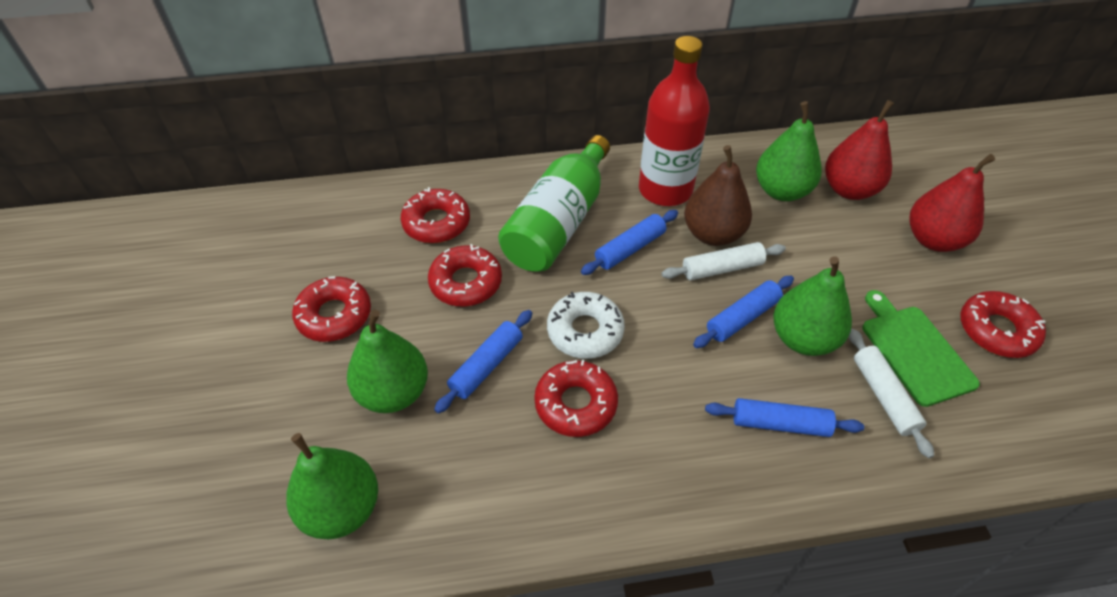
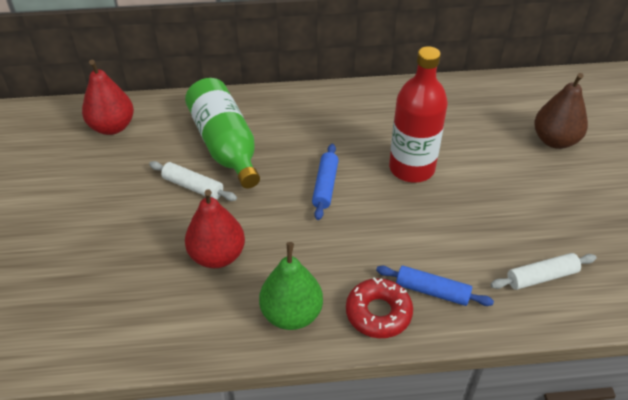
blue rolling pin: [434,310,532,413] [581,210,678,275] [693,276,794,348] [705,398,864,437] = 4 -> [312,144,339,220] [376,266,494,306] = 2
green cutting board: [862,290,980,407] = 1 -> none = 0
green pear: [286,433,378,539] [347,310,428,413] [756,101,822,201] [774,256,852,356] = 4 -> [259,242,323,330] = 1
red donut: [292,276,371,342] [400,187,470,243] [428,244,502,307] [534,359,618,437] [960,291,1046,358] = 5 -> [346,277,413,338] = 1
white donut: [547,292,625,359] = 1 -> none = 0

